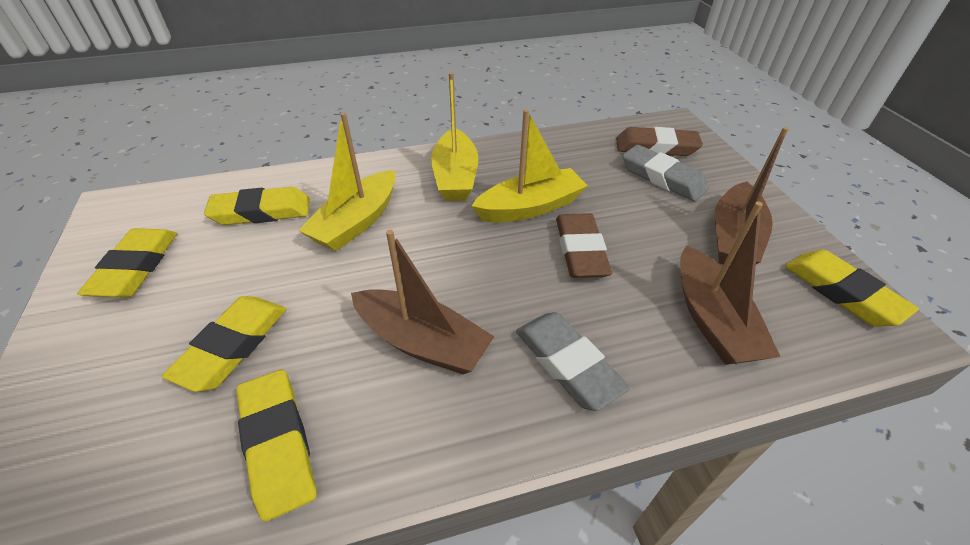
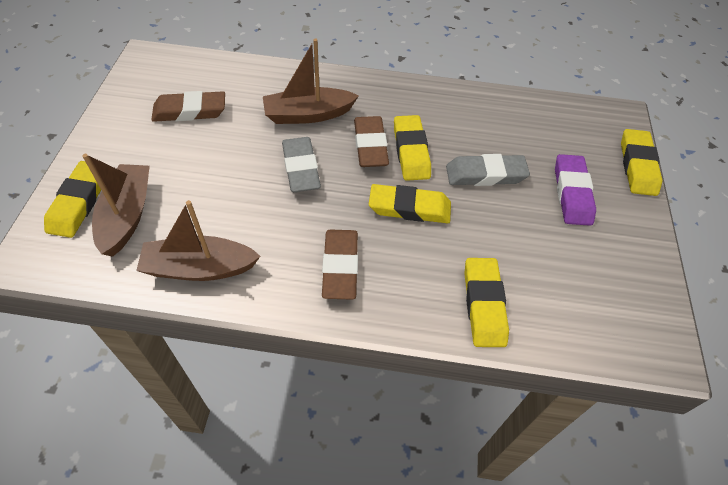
brown eraser: [556,213,612,278] [616,127,703,156] = 2 -> [151,91,225,122] [322,230,358,300] [354,116,389,167] = 3
purple eraser: none = 0 -> [555,154,596,226] = 1
yellow boat: [298,112,396,251] [431,72,478,201] [472,109,588,223] = 3 -> none = 0

